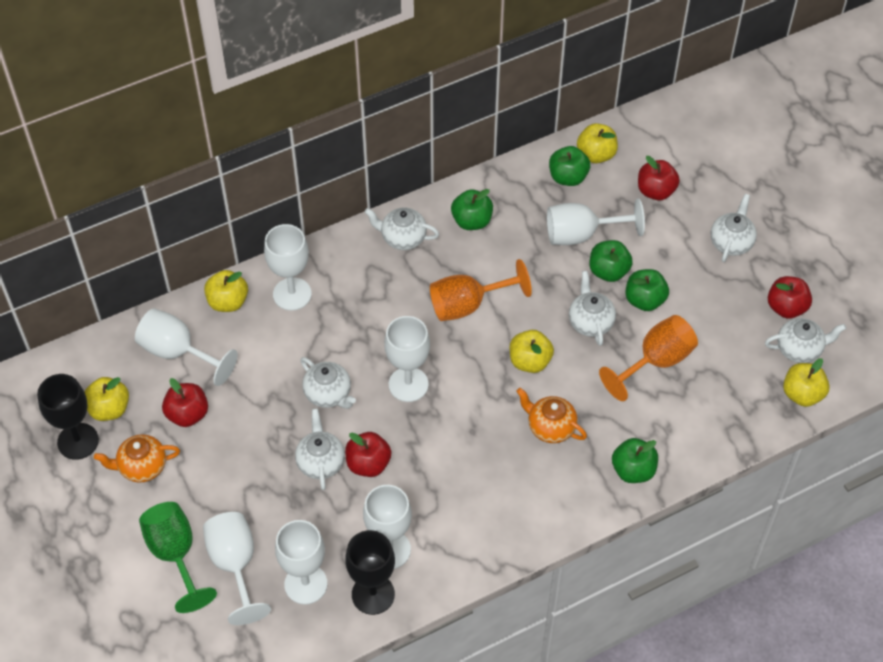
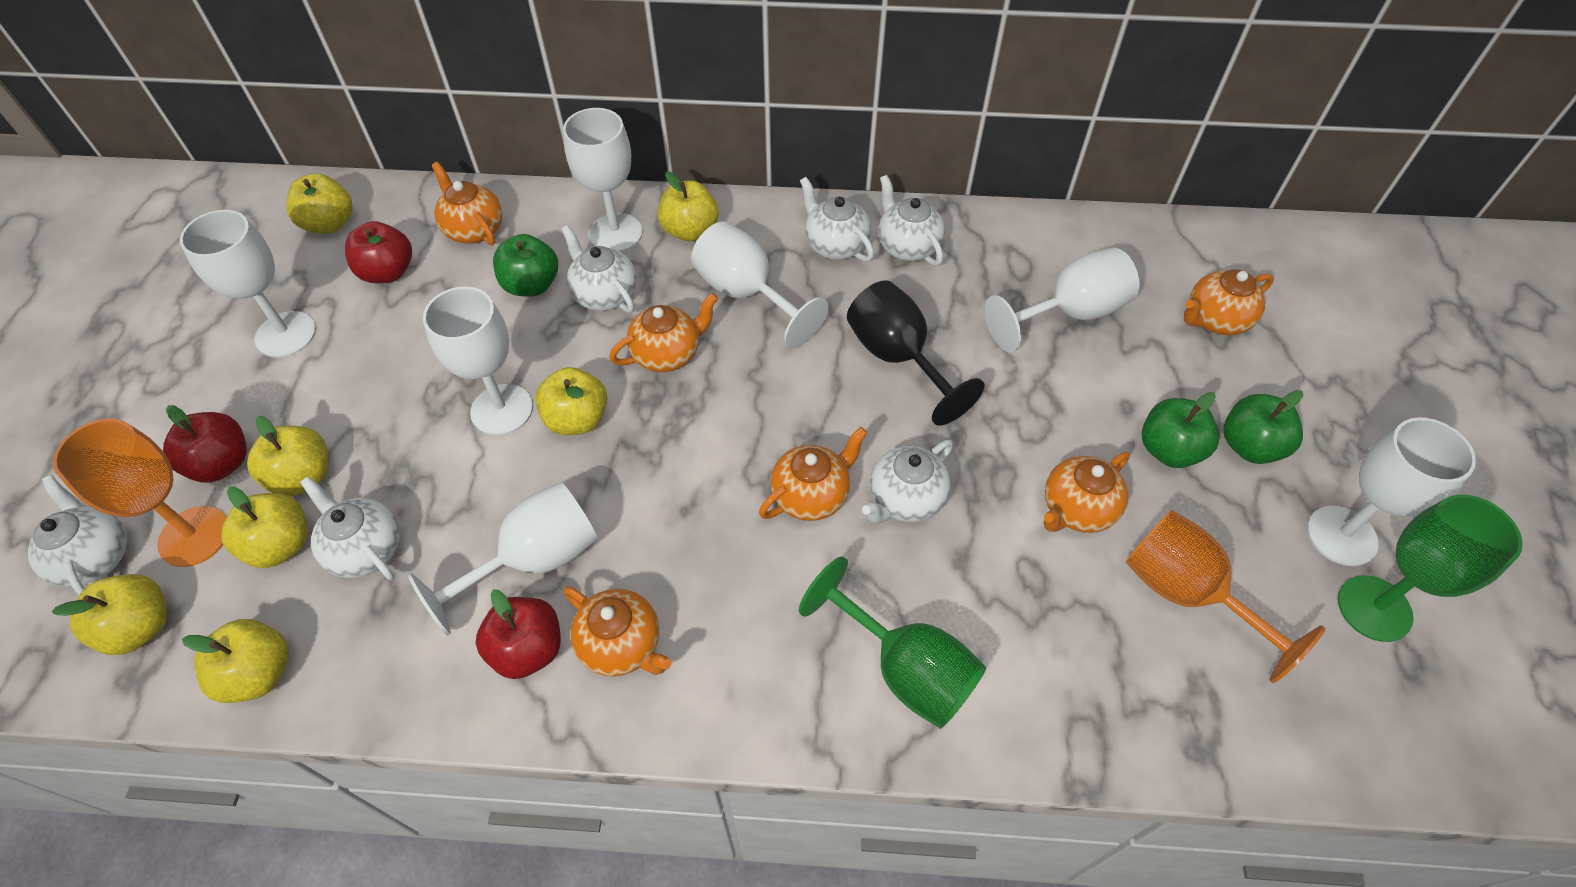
black goblet: [37,374,99,460] [345,530,395,615] = 2 -> [847,280,984,426] = 1
green apple: [451,189,493,230] [549,146,590,186] [590,240,633,282] [612,438,658,483] [626,269,669,311] = 5 -> [493,234,558,297] [1142,392,1219,468] [1224,390,1303,464] = 3
green goblet: [139,502,217,613] = 1 -> [799,556,986,729] [1338,495,1523,642] = 2
orange teapot: [94,434,180,483] [516,388,587,443] = 2 -> [432,162,502,245] [564,586,671,676] [610,293,718,372] [759,427,867,521] [1043,452,1130,533] [1184,269,1274,335] = 6
red apple: [162,378,208,427] [345,432,392,477] [638,156,680,200] [768,276,812,319] = 4 -> [163,405,247,482] [345,221,412,283] [476,589,561,679] = 3
yellow apple: [84,377,129,421] [204,270,248,312] [510,330,554,373] [577,123,618,163] [783,358,830,407] = 5 -> [52,574,167,655] [182,619,289,703] [221,486,308,568] [247,416,328,496] [286,173,353,234] [535,367,607,435] [658,172,719,241] = 7

